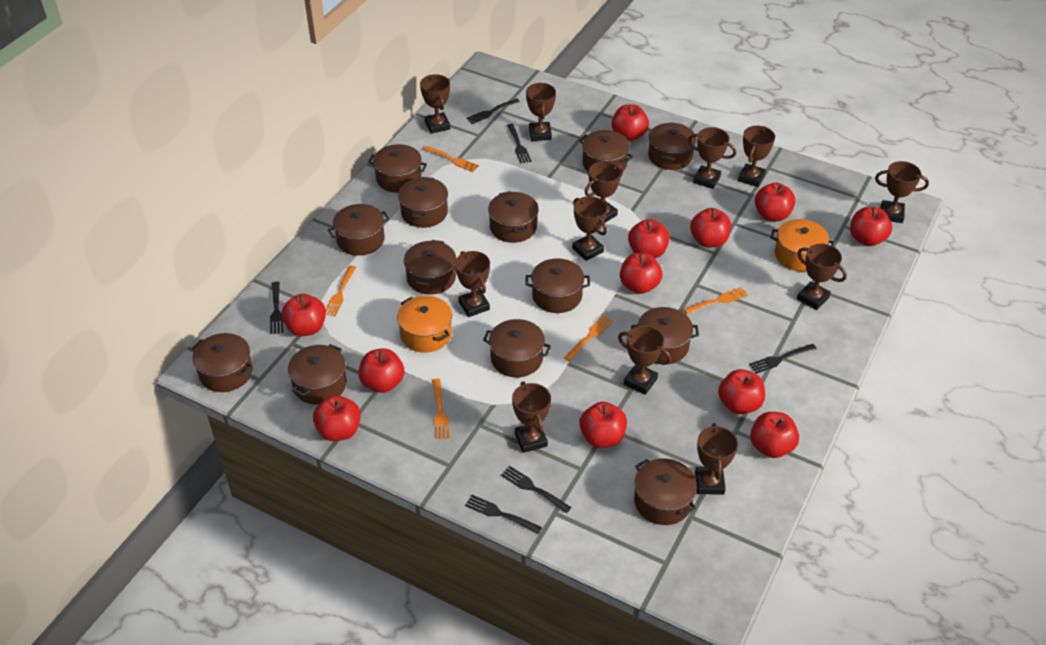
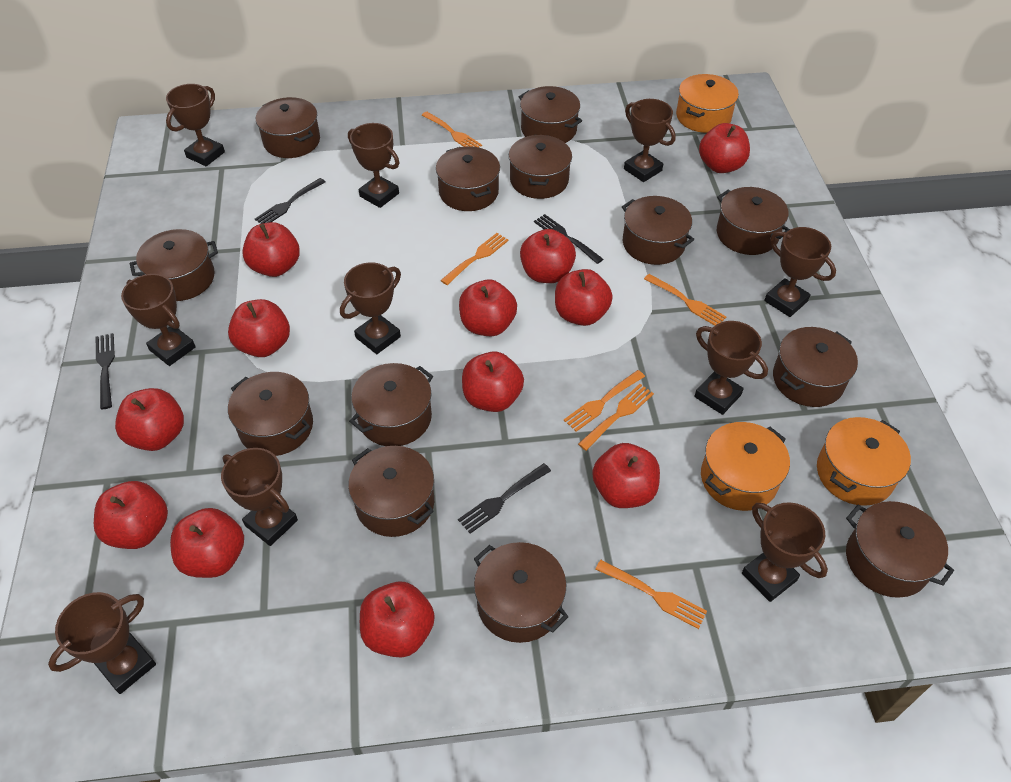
black fork: [270,282,283,334] [465,495,542,534] [466,98,520,124] [501,466,571,513] [507,124,531,164] [749,344,817,374] = 6 -> [96,333,115,409] [255,178,325,224] [458,463,551,534] [534,214,603,264] = 4
brown trophy: [420,74,450,134] [455,251,490,317] [512,382,551,453] [526,83,556,141] [572,196,607,261] [585,161,624,223] [618,325,671,395] [688,127,736,189] [695,423,738,495] [738,126,775,187] [797,244,847,310] [875,161,929,223] = 12 -> [48,592,156,694] [121,274,196,366] [166,84,225,166] [221,448,298,546] [340,262,401,354] [348,123,399,208] [624,99,676,182] [695,321,768,415] [742,502,828,602] [764,227,836,317] = 10
orange fork: [326,266,356,316] [423,146,479,172] [432,379,450,439] [564,315,613,361] [683,287,748,314] = 5 -> [422,112,482,147] [440,233,509,285] [564,370,645,432] [578,384,654,451] [595,560,707,629] [644,274,726,326] = 6
orange pot: [397,296,452,353] [770,219,834,271] = 2 -> [676,74,739,133] [701,422,790,511] [817,417,911,506] = 3

